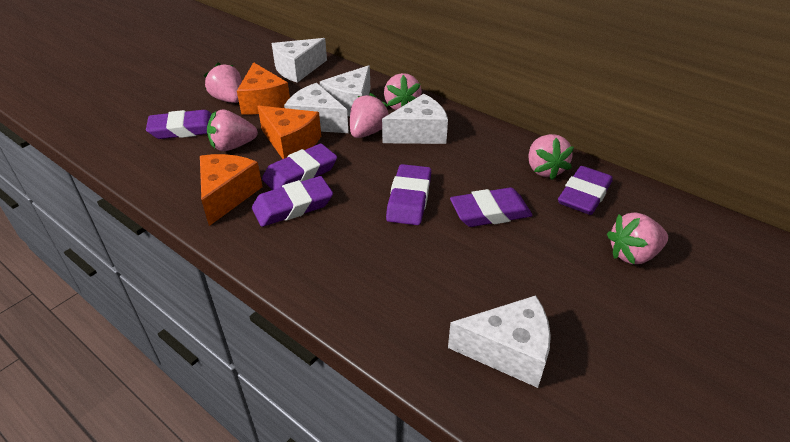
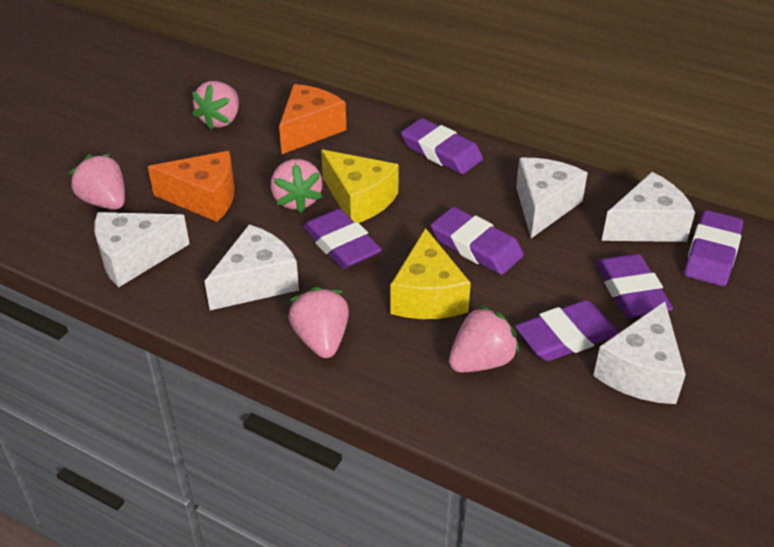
orange cheese: [200,154,263,226] [237,62,290,114] [257,106,321,159] = 3 -> [148,151,235,222] [279,84,347,154] = 2
pink strawberry: [204,63,242,103] [207,109,258,151] [350,93,389,138] [384,73,422,110] [528,134,574,180] [607,213,668,265] = 6 -> [69,154,125,210] [192,81,239,130] [271,159,323,213] [288,287,349,358] [449,305,520,372] = 5
yellow cheese: none = 0 -> [321,150,399,223] [391,228,471,319] = 2

